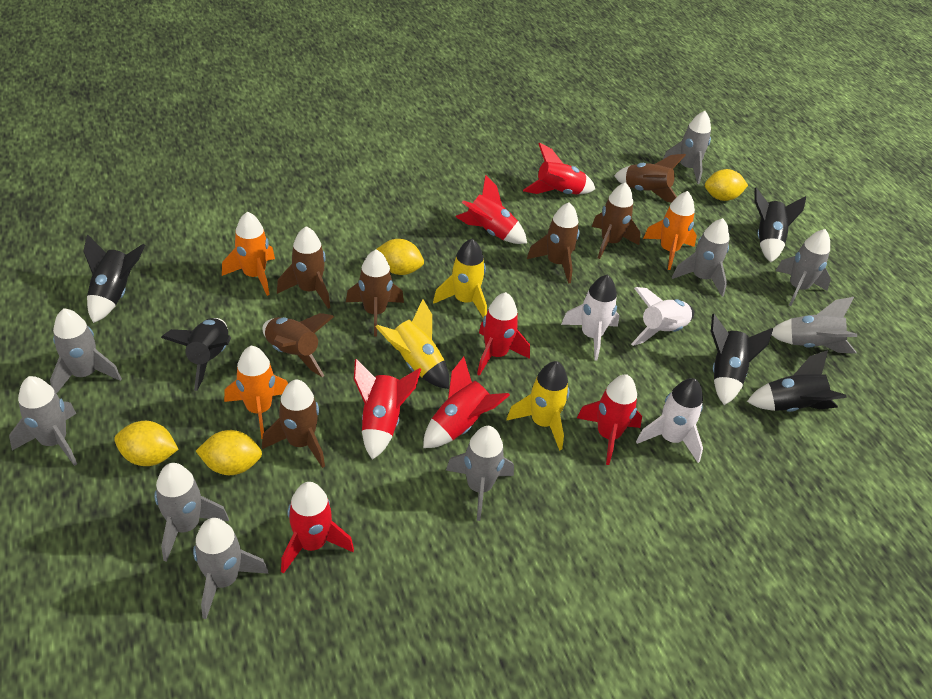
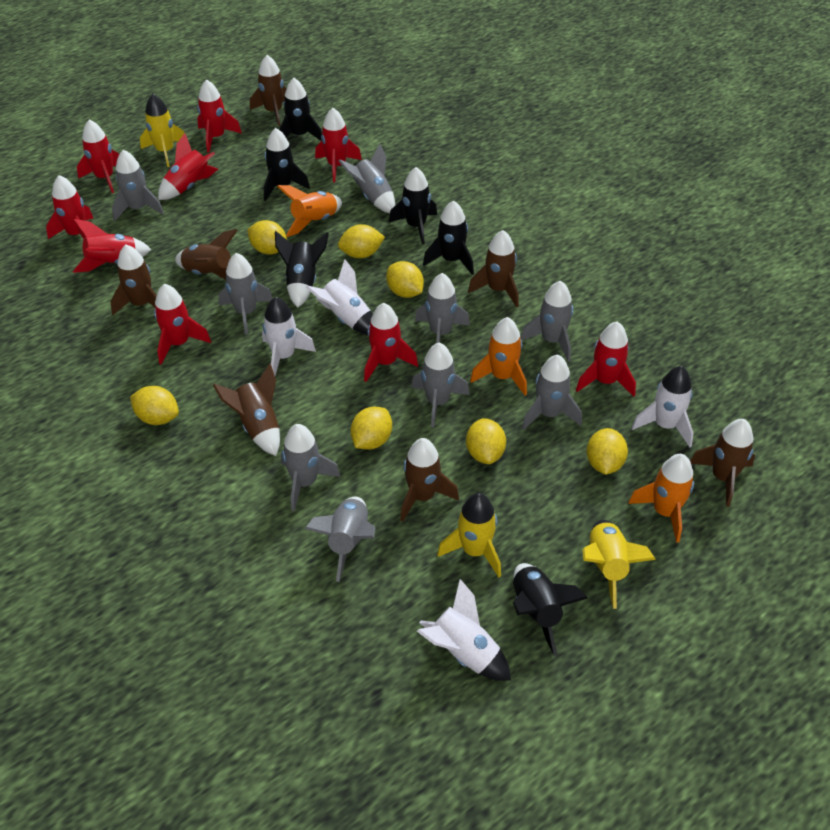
black rocket: [83,234,145,323] [161,318,231,391] [711,314,773,405] [747,350,847,412] [754,188,806,262] = 5 -> [264,128,310,201] [275,231,329,308] [279,78,322,141] [389,167,437,244] [423,200,474,275] [513,563,588,655] = 6
red rocket: [281,482,354,574] [354,359,421,460] [423,356,510,448] [455,175,527,244] [477,292,530,376] [523,143,595,195] [577,374,642,465] = 7 -> [46,175,93,239] [73,219,151,273] [77,120,119,193] [154,284,211,365] [158,133,218,200] [197,79,242,153] [315,108,362,183] [364,303,418,382] [576,322,636,397] = 9
white rocket: [561,274,619,360] [631,287,694,346] [636,378,703,463] = 3 -> [262,297,316,375] [306,259,373,335] [417,579,511,681] [632,366,694,447] = 4
yellow lemon: [114,421,179,466] [196,430,262,475] [377,239,424,275] [705,169,748,201] = 4 -> [130,386,179,425] [247,220,287,254] [338,224,385,258] [351,407,392,450] [386,261,424,298] [466,418,506,464] [587,428,628,475] = 7

